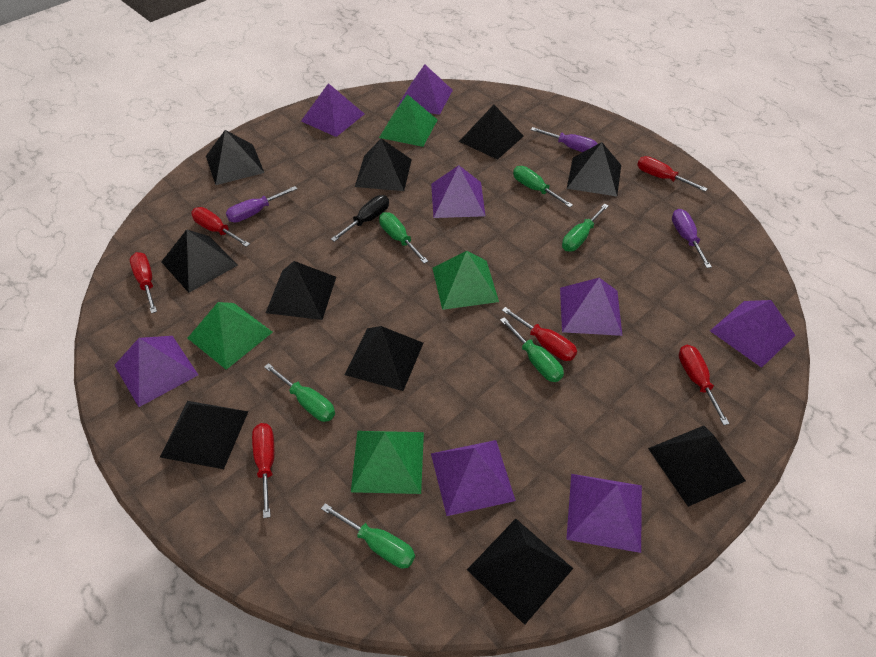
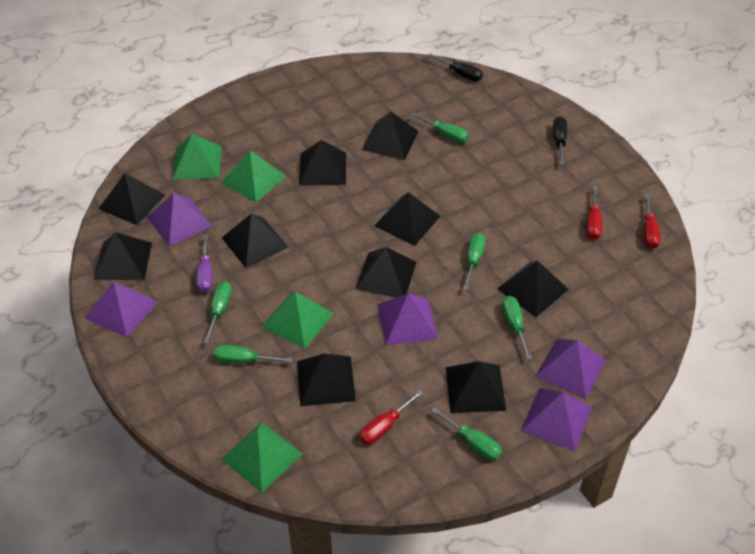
black screwdriver: [331,195,389,242] = 1 -> [427,53,483,81] [553,117,567,165] = 2
purple pyramid: [114,336,198,407] [301,83,364,137] [397,64,453,115] [431,165,485,218] [431,440,516,516] [560,278,622,336] [566,474,642,553] [710,300,796,368] = 8 -> [85,281,158,337] [147,193,212,247] [378,293,438,346] [521,388,592,451] [535,339,606,399] = 5
purple screwdriver: [226,186,297,222] [531,127,597,152] [672,209,712,268] = 3 -> [196,235,212,293] = 1
red screwdriver: [130,252,157,313] [191,207,250,247] [252,423,274,518] [502,307,577,361] [637,156,708,192] [679,345,730,425] = 6 -> [360,390,423,445] [587,186,602,240] [644,194,661,249] = 3

